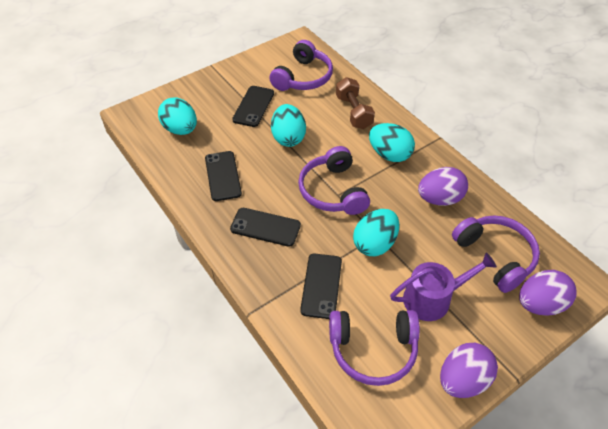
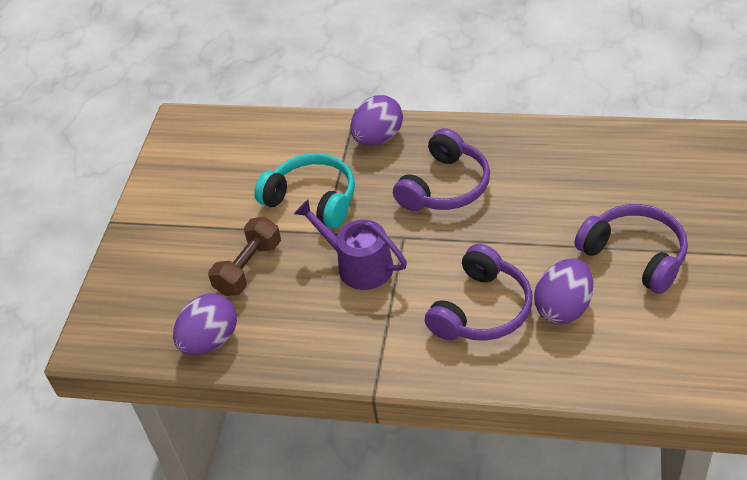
black phone: [205,151,242,201] [230,208,301,247] [232,86,274,127] [300,253,342,319] = 4 -> none = 0
purple headphones: [269,40,333,91] [298,146,370,215] [329,310,420,386] [452,215,540,293] = 4 -> [393,128,490,211] [425,244,533,341] [575,204,688,294] = 3
turquoise egg: [158,97,197,135] [271,104,306,147] [353,209,399,256] [369,123,415,162] = 4 -> none = 0
turquoise headphones: none = 0 -> [254,153,355,229] = 1

